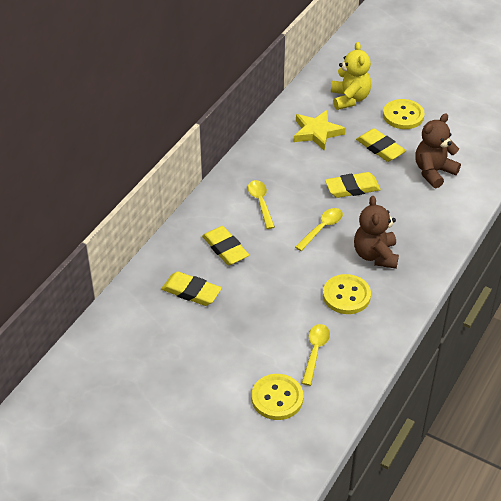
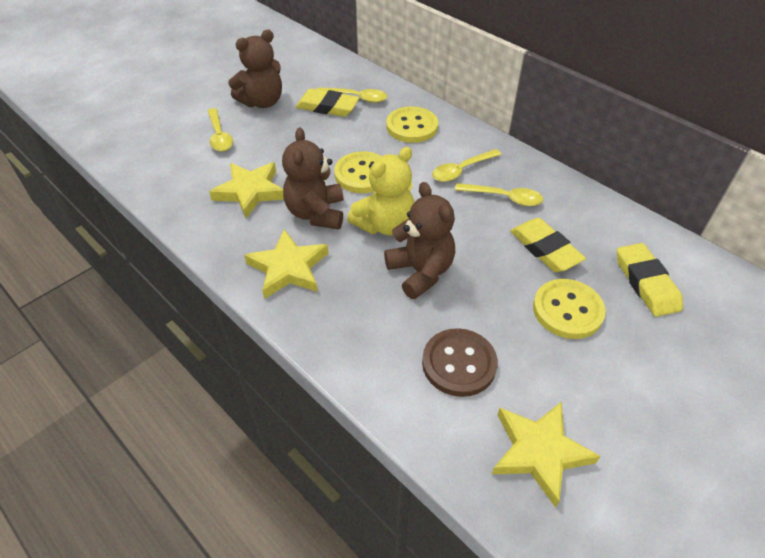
brown button: none = 0 -> [422,328,498,397] = 1
brown teddy bear: [354,196,399,269] [415,114,461,188] = 2 -> [228,30,282,108] [282,127,343,230] [384,182,455,299] = 3
yellow eraser: [161,271,222,306] [202,226,249,265] [325,172,381,198] [356,129,406,162] = 4 -> [296,88,359,117] [510,218,586,272] [617,243,683,317] = 3
yellow spoon: [248,180,275,229] [295,208,343,251] [302,324,330,386] = 3 -> [208,108,233,152] [317,87,387,103] [432,149,502,182] [455,183,543,206] = 4
yellow star: [294,110,345,151] = 1 -> [209,162,284,218] [244,229,328,299] [492,401,601,508] = 3

